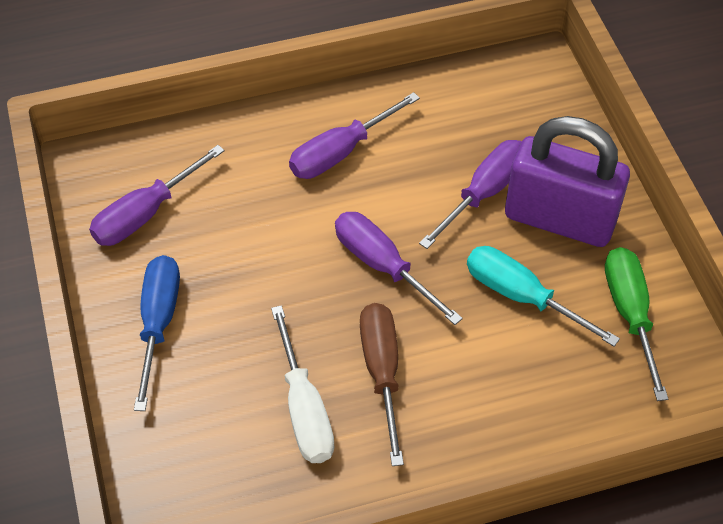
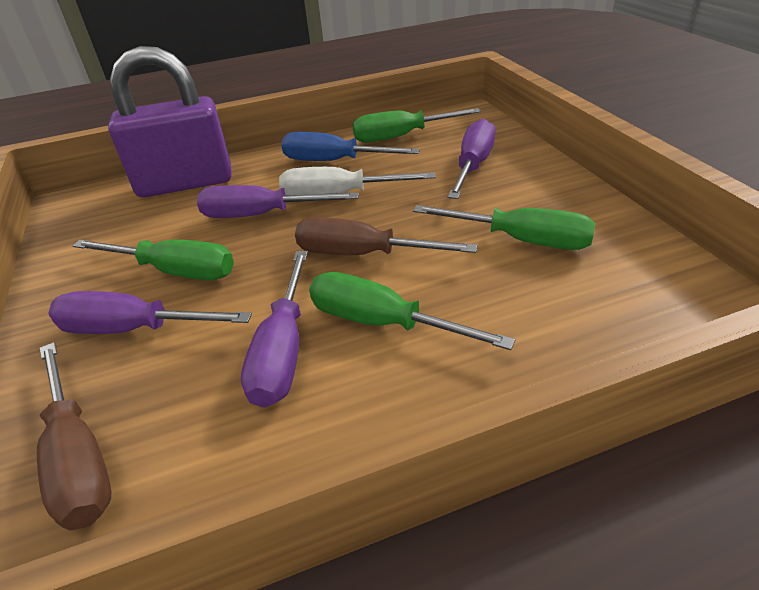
brown screwdriver: [360,303,404,466] = 1 -> [37,342,111,530] [295,217,477,255] = 2
green screwdriver: [605,247,668,401] = 1 -> [73,239,234,280] [309,272,515,350] [352,108,481,143] [413,205,596,250] = 4
turquoise screwdriver: [467,246,620,347] = 1 -> none = 0

